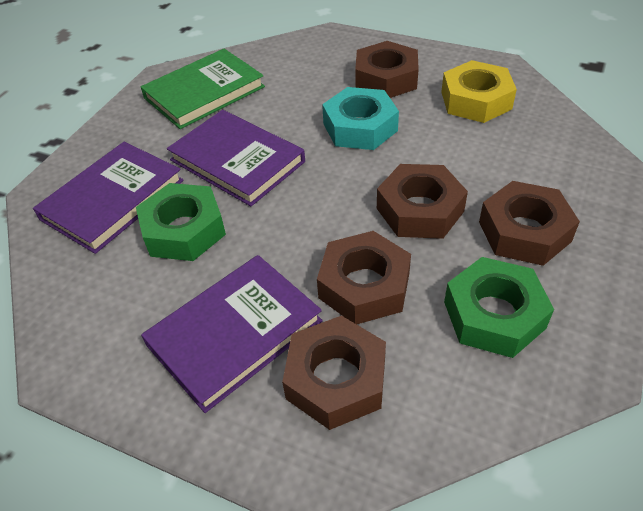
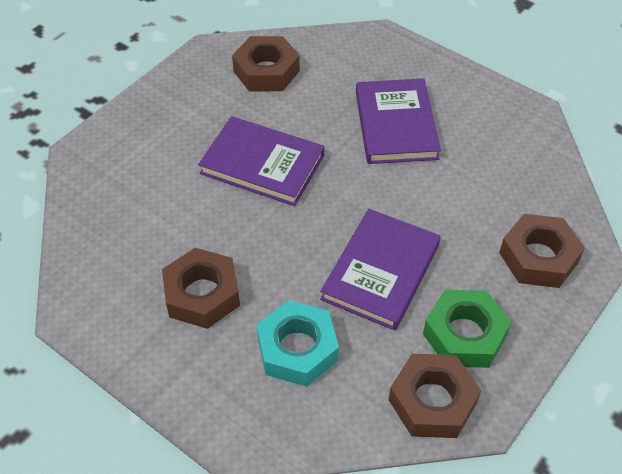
brown nut: [282,316,386,430] [317,231,411,324] [355,41,419,98] [377,164,468,239] [479,181,580,266] = 5 -> [162,248,240,329] [232,36,300,92] [389,354,481,438] [499,214,585,288] = 4
green book: [141,49,265,129] = 1 -> none = 0
green nut: [136,183,226,261] [444,257,554,358] = 2 -> [423,290,512,368] = 1
yellow nut: [441,60,517,123] = 1 -> none = 0

